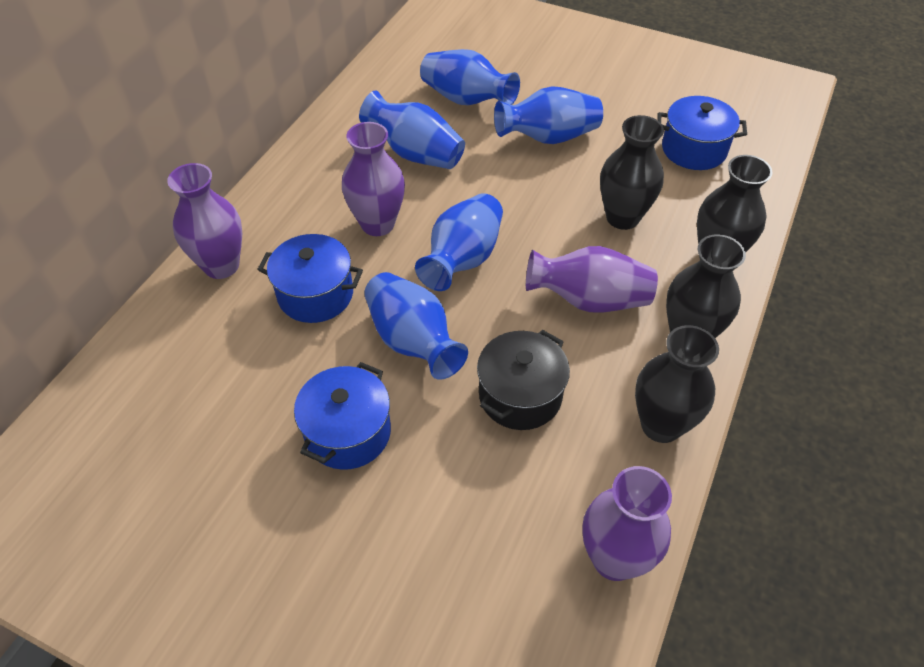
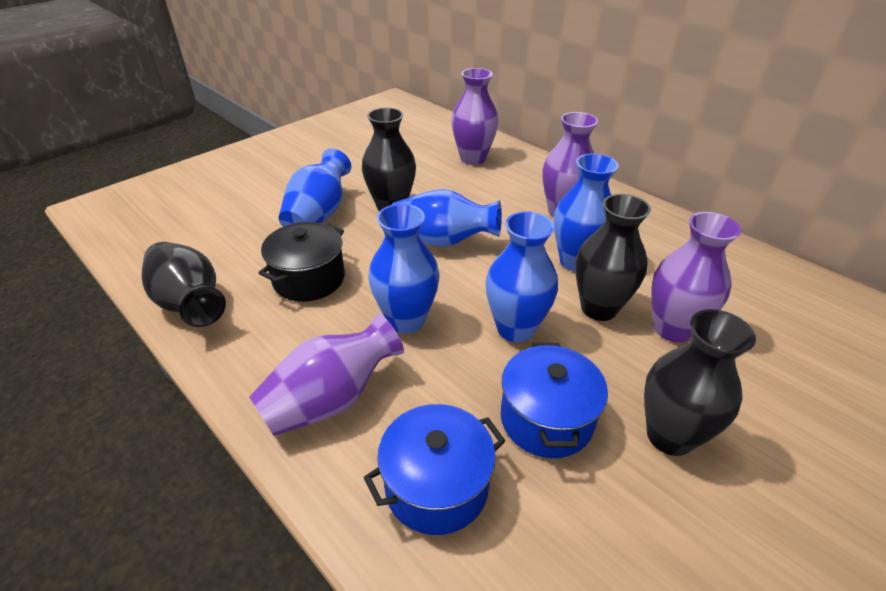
blue pot: [257,234,363,323] [294,362,391,470] [657,96,747,170] = 3 -> [363,404,506,535] [500,342,608,458] = 2

